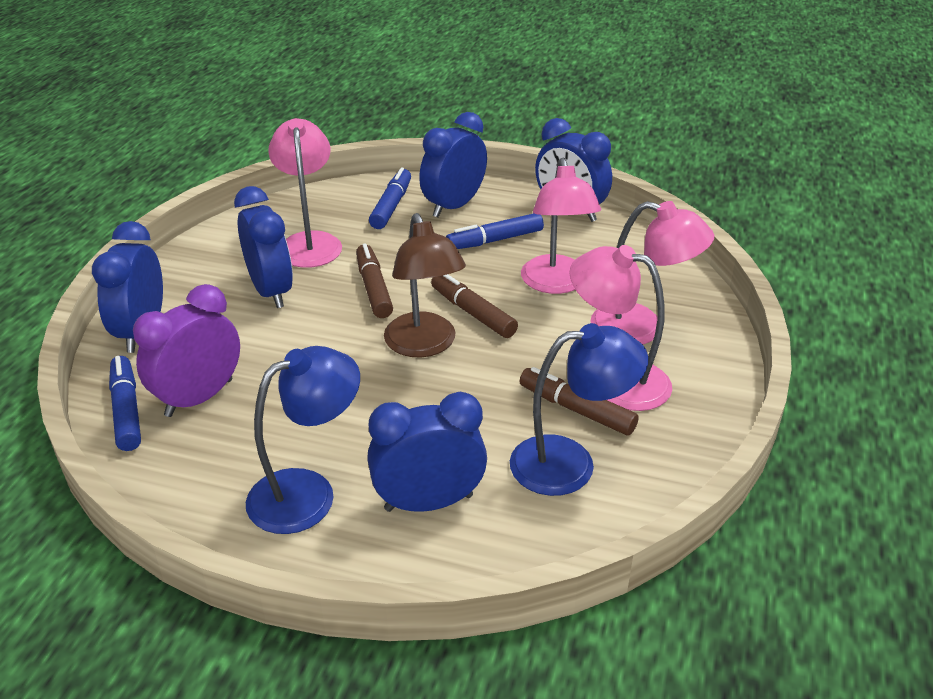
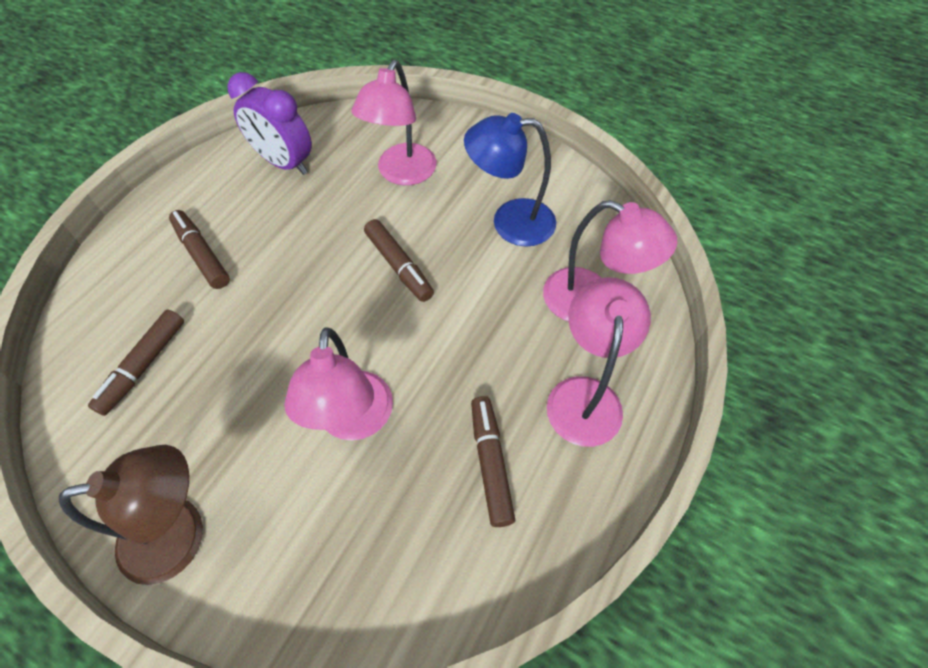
blue clock: [92,221,163,353] [234,186,293,308] [367,392,487,512] [419,112,487,217] [535,118,612,222] = 5 -> none = 0
blue lamp: [246,346,360,534] [510,323,648,496] = 2 -> [464,113,556,247] = 1
blue marker: [109,356,141,451] [369,167,411,229] [446,213,544,249] = 3 -> none = 0
brown marker: [356,243,393,318] [431,274,518,338] [520,367,639,435] = 3 -> [88,310,184,416] [169,210,230,289] [364,219,434,302] [471,396,515,527] = 4

